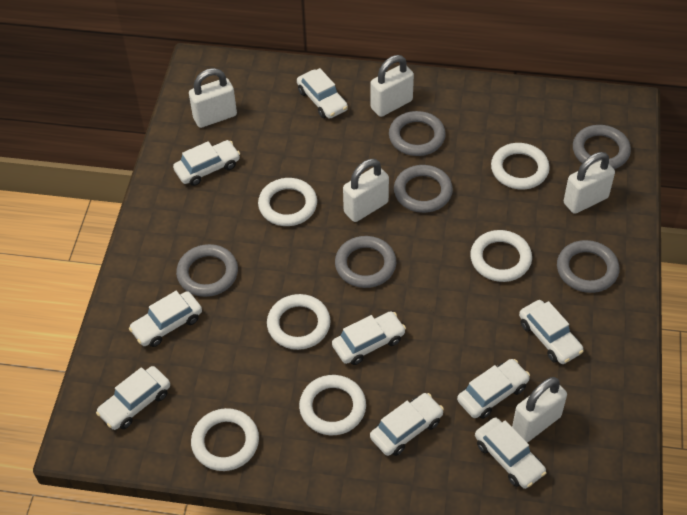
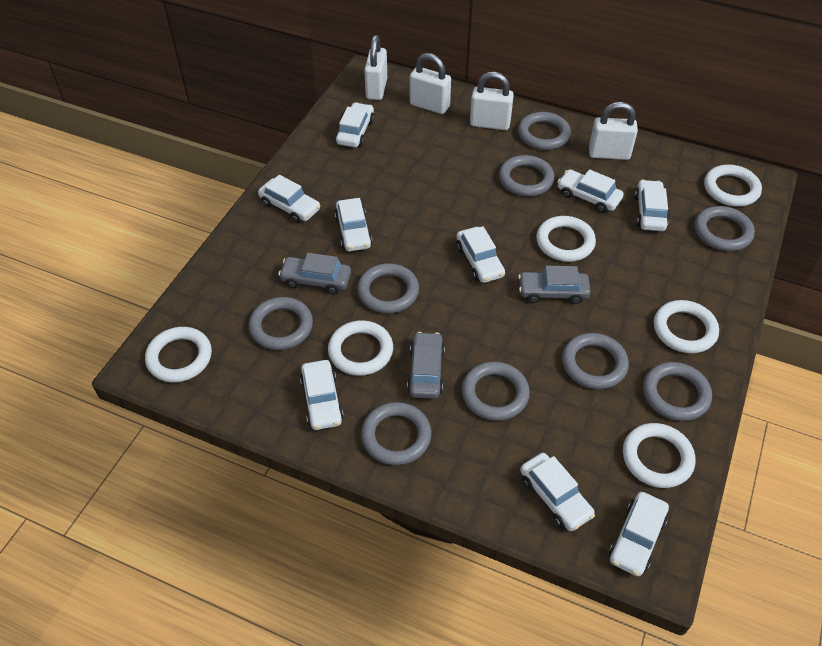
grey car: none = 0 -> [278,253,351,294] [407,332,445,399] [518,266,590,304] = 3
grey ring: [176,244,238,297] [335,236,396,288] [389,111,446,156] [394,165,453,213] [557,240,619,293] [573,125,631,169] = 6 -> [249,297,313,350] [357,263,419,314] [361,402,432,465] [462,362,530,421] [499,155,555,196] [518,112,571,150] [562,333,629,389] [643,362,712,421] [695,206,755,251] = 9
white padlock: [189,68,237,128] [343,159,389,222] [370,55,414,117] [512,377,567,442] [564,152,615,214] = 5 -> [364,35,387,100] [410,53,451,114] [470,72,514,130] [589,102,638,160] = 4

